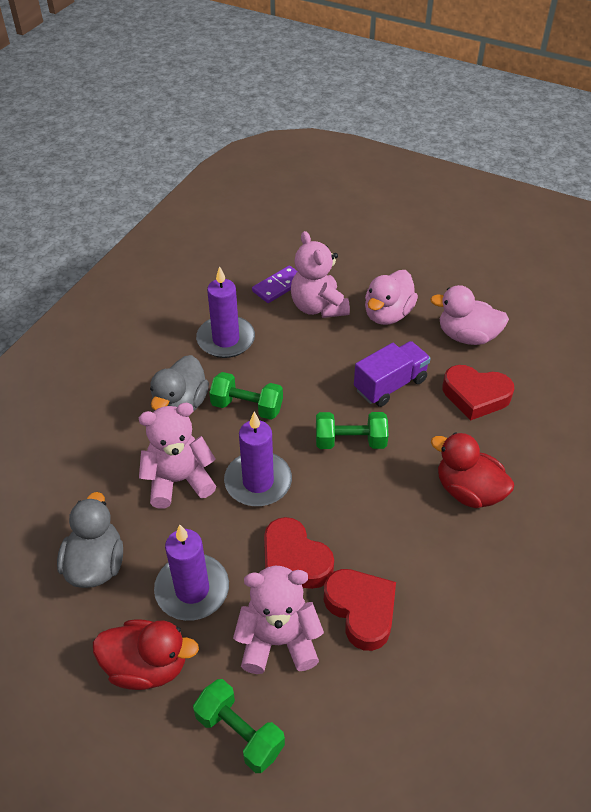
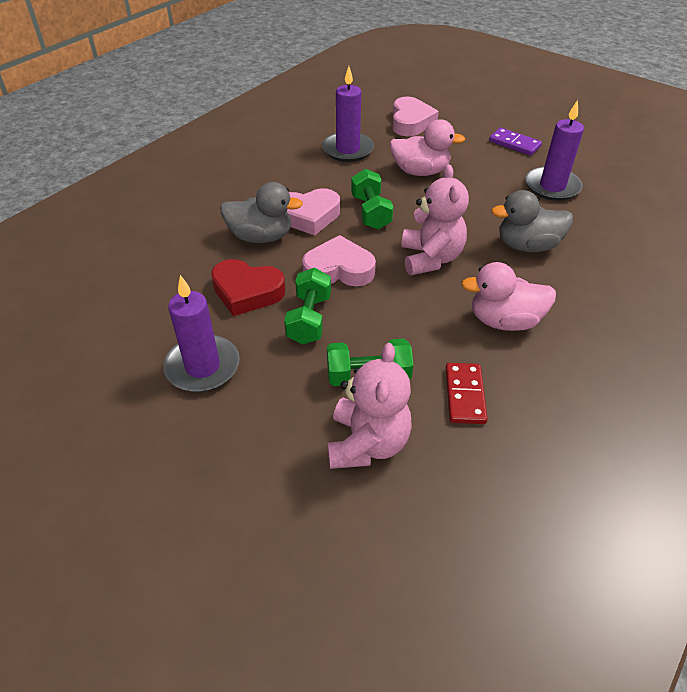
pink heart: none = 0 -> [287,188,340,235] [302,235,376,287] [393,97,439,136] = 3
pink teddy bear: [139,403,216,509] [233,566,324,674] [291,231,350,318] = 3 -> [327,343,412,469] [401,164,469,275] = 2
purple truck: [354,341,431,407] = 1 -> none = 0
red domino: none = 0 -> [446,363,488,424] = 1
red duck: [93,619,199,690] [431,433,514,508] = 2 -> none = 0
red heart: [264,517,334,589] [324,569,396,651] [442,365,514,421] = 3 -> [211,259,285,316] = 1

